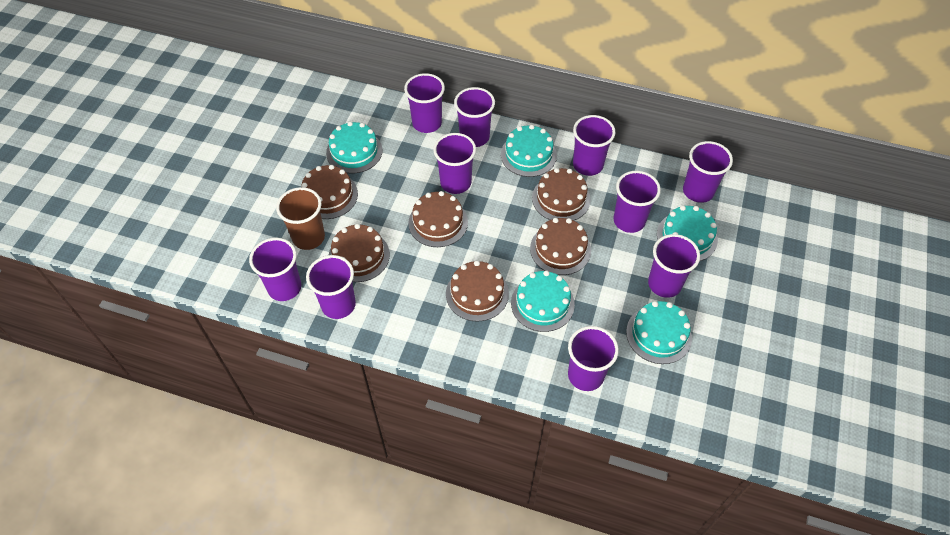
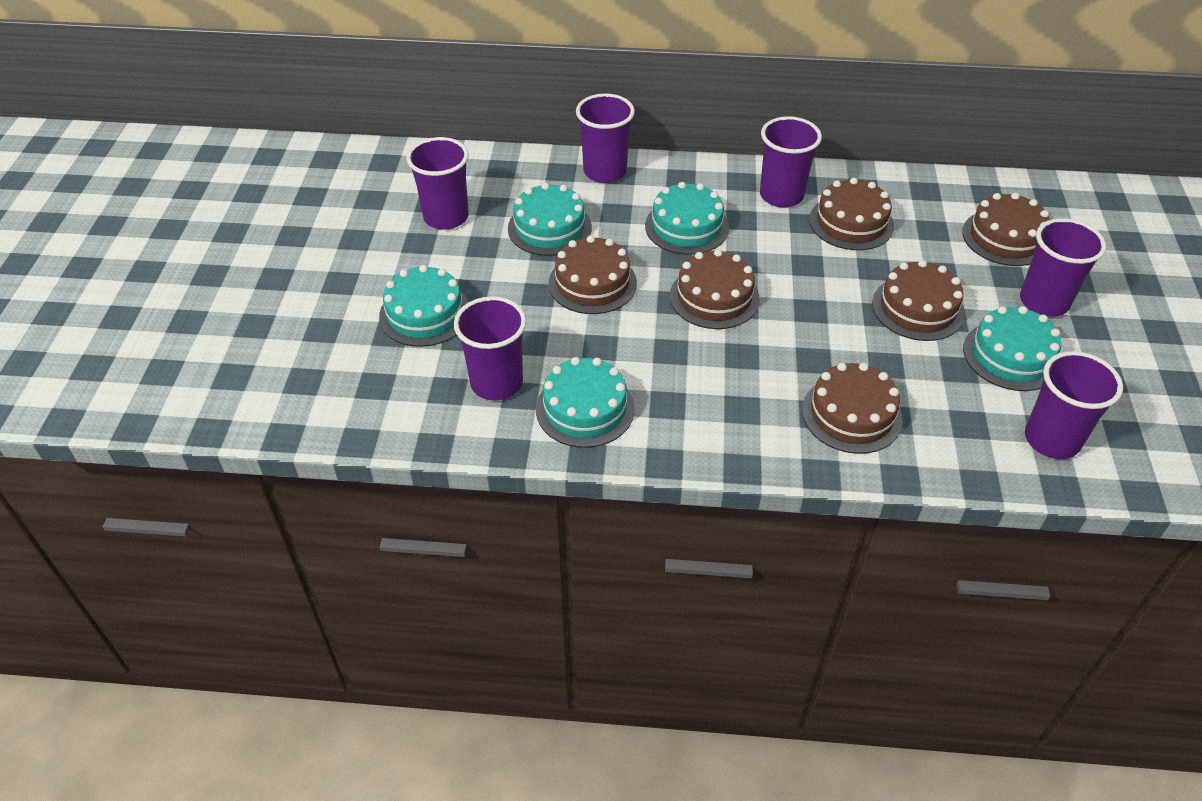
brown cup: [276,187,325,250] = 1 -> none = 0
purple cup: [249,238,301,301] [306,255,356,319] [404,73,445,133] [433,133,476,194] [454,87,495,147] [568,326,619,391] [573,115,616,176] [613,171,661,233] [648,234,700,298] [683,141,733,203] = 10 -> [406,137,469,230] [454,296,526,400] [576,93,635,183] [760,116,822,208] [1020,218,1106,317] [1025,351,1123,459] = 6

